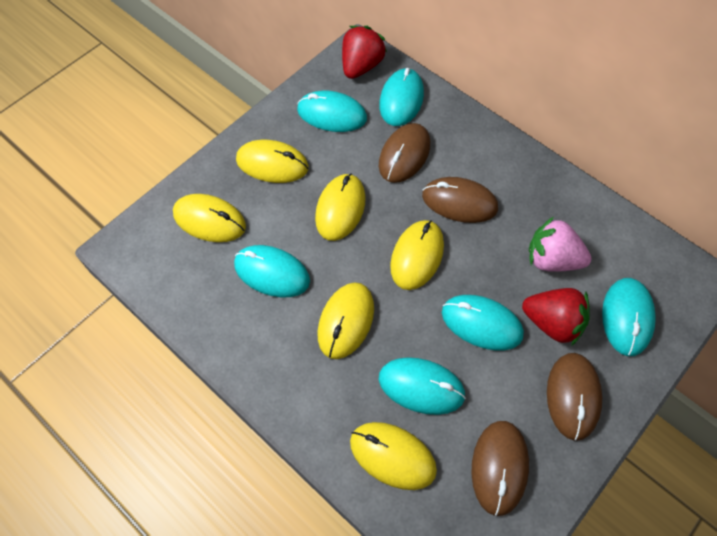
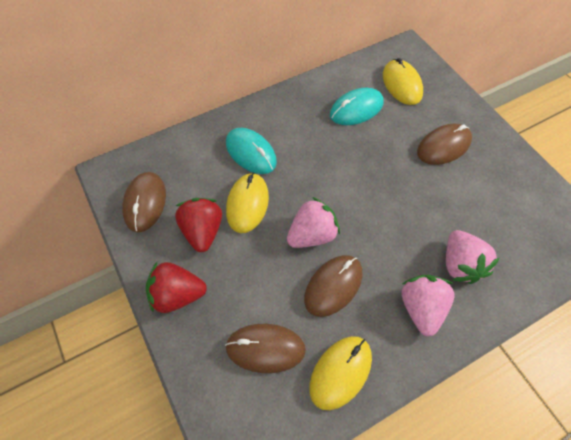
pink strawberry: [529,217,592,272] = 1 -> [287,197,340,248] [401,275,454,337] [446,230,500,284] = 3
turquoise mouse: [234,245,310,297] [297,91,367,132] [379,68,424,126] [379,357,466,415] [442,295,524,350] [602,278,656,356] = 6 -> [226,128,277,174] [330,88,384,125] = 2
yellow mouse: [173,194,246,242] [236,140,309,183] [315,173,366,241] [317,282,374,359] [350,422,437,490] [390,220,444,290] = 6 -> [226,173,269,233] [309,336,372,410] [383,58,423,105] = 3

